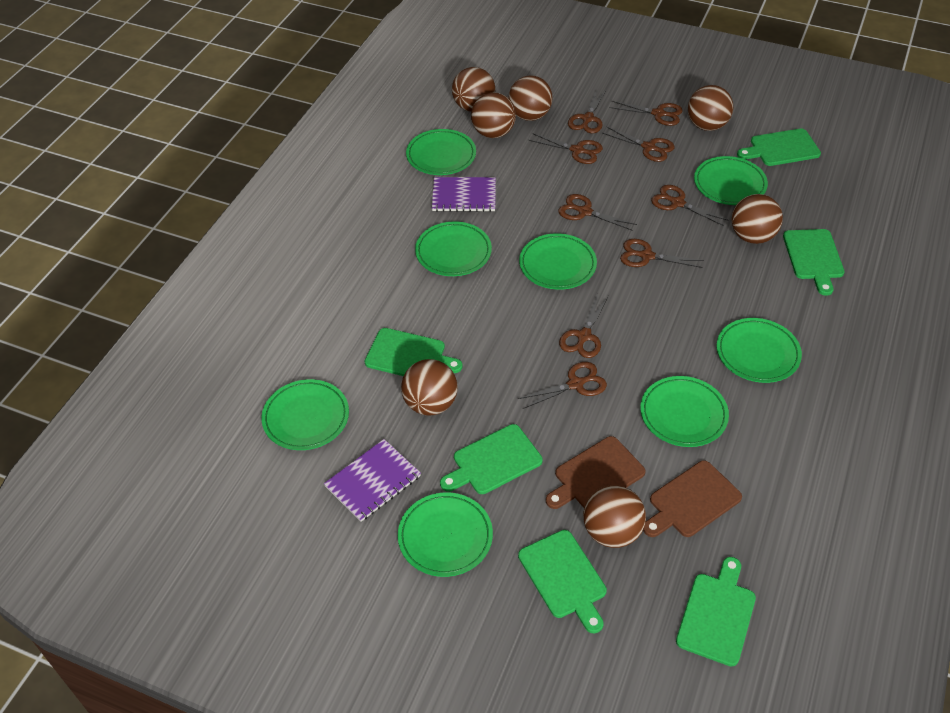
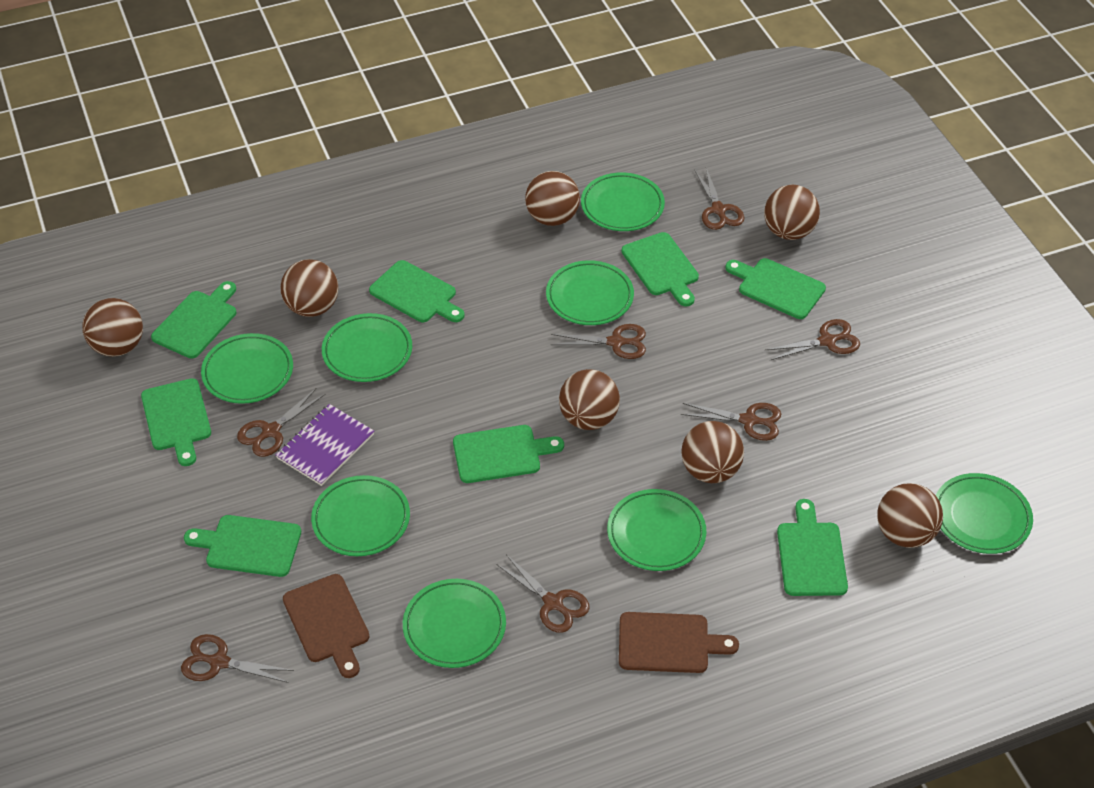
brown scissors: [518,362,607,409] [528,133,603,164] [558,194,637,231] [559,294,609,358] [568,89,606,133] [602,126,675,162] [610,101,683,126] [620,239,704,268] [651,185,729,226] = 9 -> [181,634,294,683] [237,388,326,457] [496,554,590,633] [551,324,646,359] [681,403,781,441] [695,168,745,230] [765,319,860,360] = 7
green cutting board: [365,328,463,376] [440,424,543,494] [518,530,607,634] [676,557,756,667] [737,128,821,166] [783,229,845,296] = 6 -> [141,378,211,466] [151,281,236,358] [184,515,301,577] [369,260,465,322] [453,425,564,483] [621,232,699,306] [725,258,826,319] [777,499,848,596] = 8
purple notebook: [324,439,421,522] [432,177,496,212] = 2 -> [276,404,374,486] = 1

